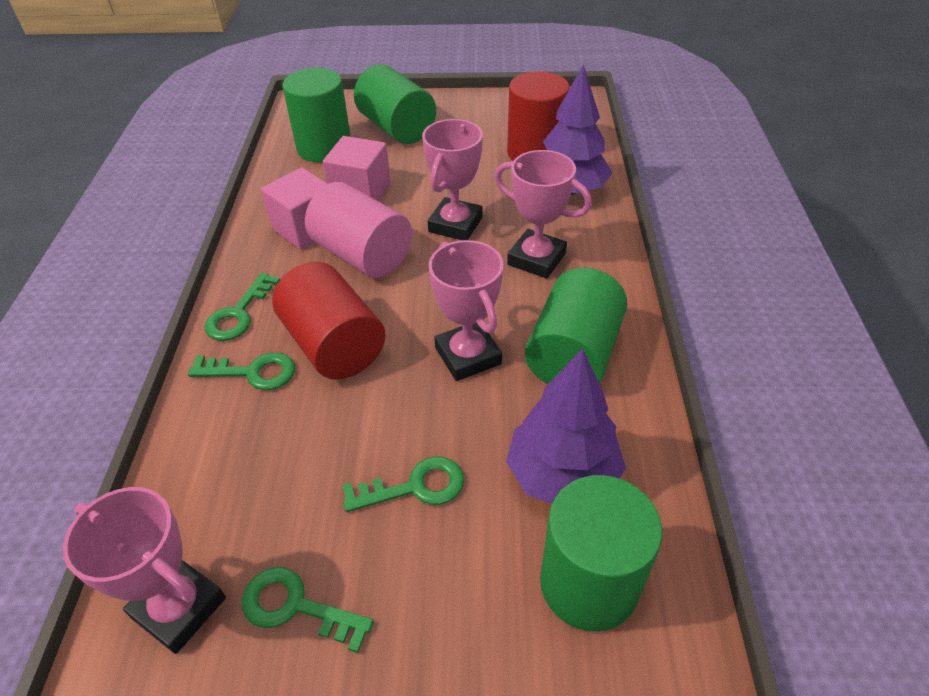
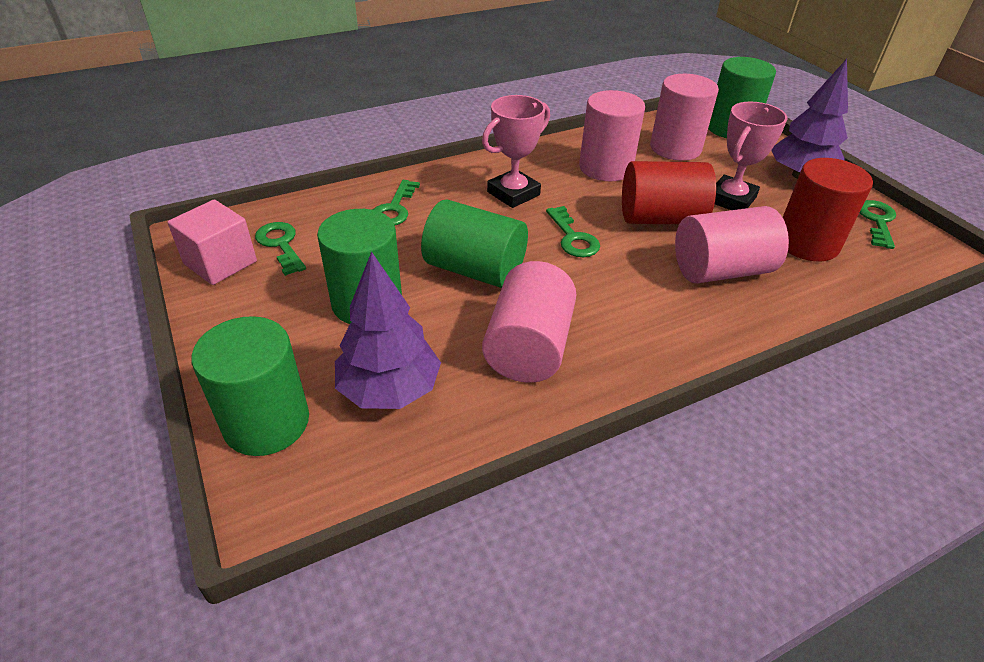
pink cube: [261,167,328,250] [323,136,391,201] = 2 -> [167,200,257,285] = 1
pink cylinder: [305,182,412,278] = 1 -> [482,261,577,383] [579,90,645,181] [650,74,719,161] [675,206,789,283] = 4
pink trophy: [63,487,226,654] [422,119,483,240] [428,240,504,381] [494,150,592,279] = 4 -> [482,95,550,208] [715,101,787,210] = 2

